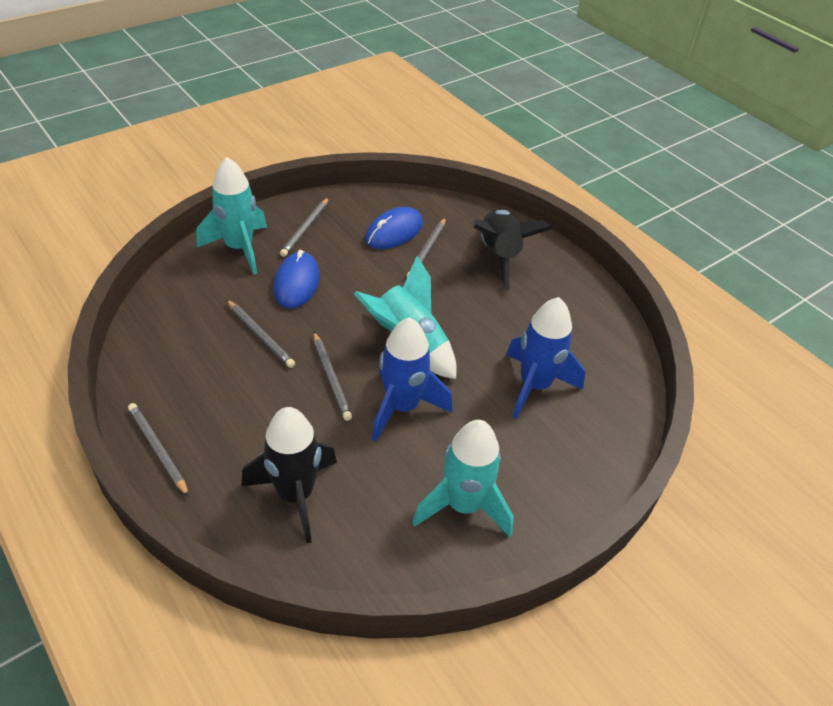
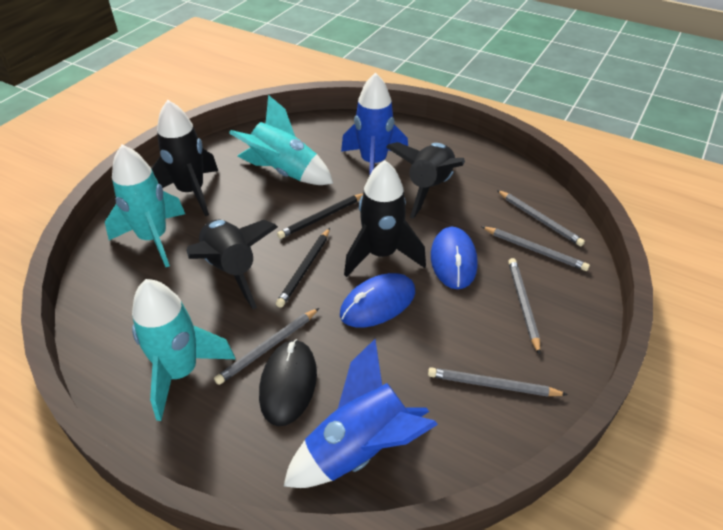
black mouse: none = 0 -> [259,339,317,426] = 1
black pencil: none = 0 -> [276,228,330,308] [277,193,363,239] = 2
black rocket: [242,407,337,544] [473,210,552,290] = 2 -> [152,100,218,216] [187,220,278,309] [344,160,426,277] [386,142,465,219] = 4

